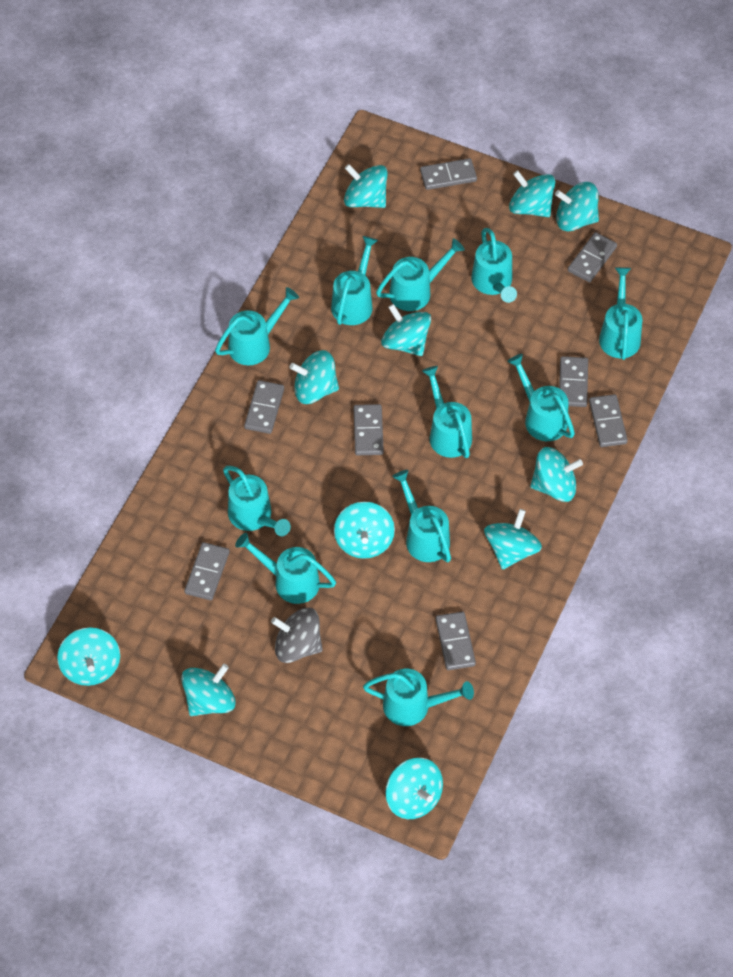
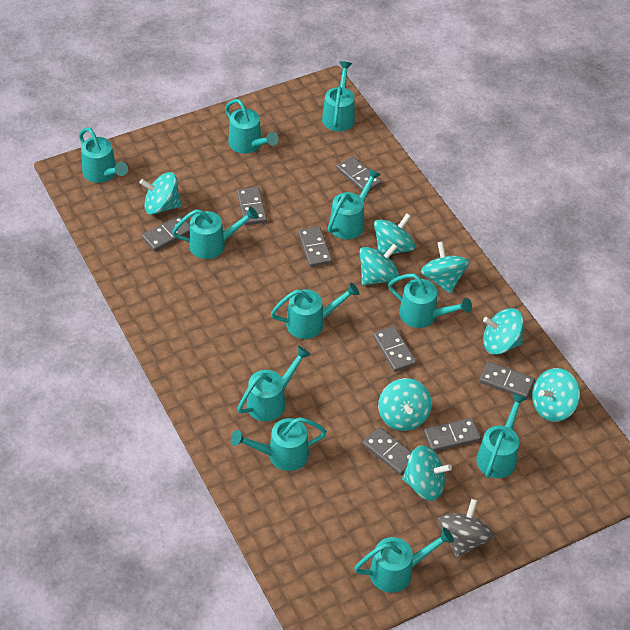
turquoise spinning top: [57,627,120,686] [181,664,236,716] [289,350,339,404] [334,502,395,559] [344,164,388,208] [381,304,431,356] [385,758,443,819] [484,509,542,569] [509,170,555,217] [530,447,583,502] [555,182,599,231] = 11 -> [139,172,182,215] [359,243,399,285] [374,213,415,255] [378,378,432,431] [402,445,452,501] [421,241,470,294] [483,308,524,355] [532,368,580,422] = 8

